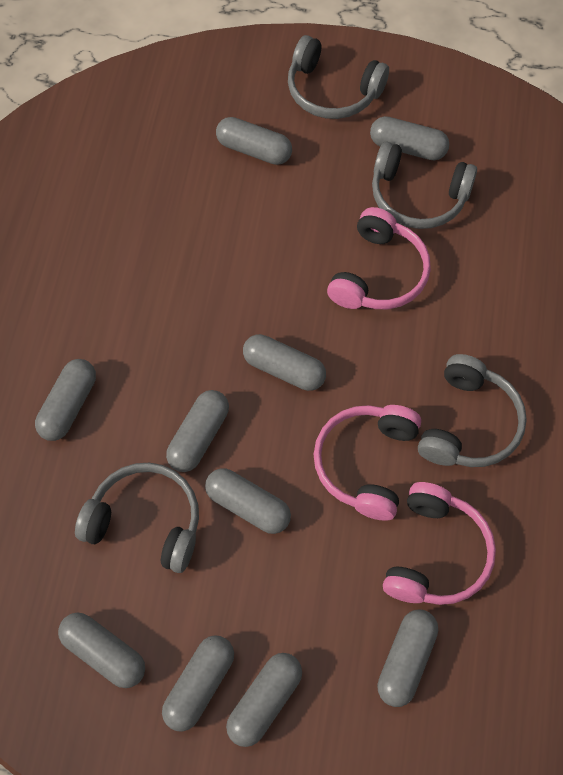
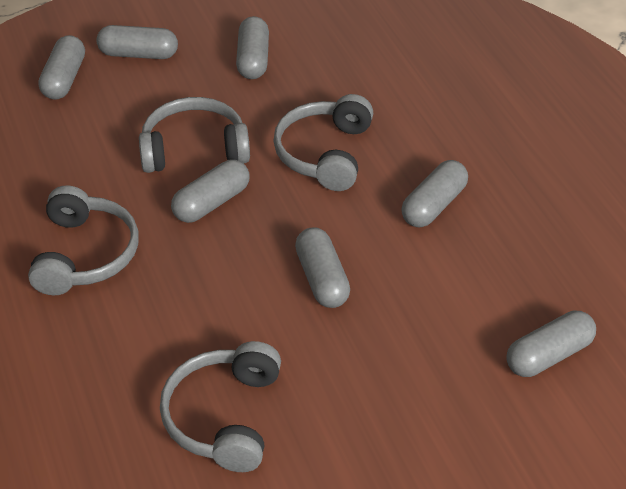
grey capsule: [35,359,96,441] [58,612,145,688] [162,635,234,732] [166,390,229,472] [205,468,291,534] [216,117,292,165] [226,653,302,747] [243,334,326,391] [370,116,449,160] [377,610,438,707] = 10 -> [38,35,85,99] [97,25,178,59] [171,159,250,223] [236,16,269,79] [295,227,350,308] [401,160,468,227] [506,311,596,377] = 7
pink headphones: [314,405,421,521] [327,207,431,309] [383,482,496,605] = 3 -> none = 0

